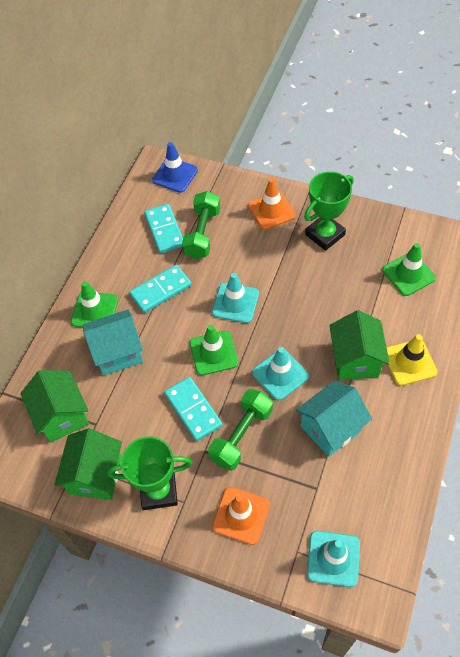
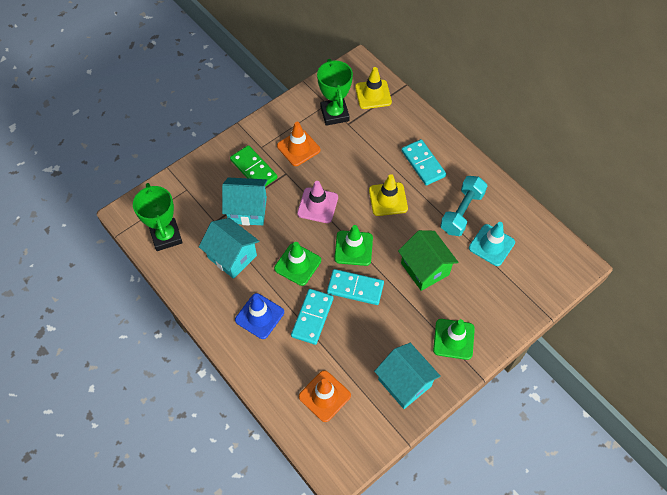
green domino: none = 0 -> [230,145,278,187] = 1
green dumbbell: [182,191,220,259] [208,389,273,471] = 2 -> none = 0
green house: [20,370,89,443] [54,428,122,500] [329,310,390,380] = 3 -> [398,230,459,291] = 1
pink traffic cone: none = 0 -> [297,181,338,223] = 1
turquoise dumbbell: none = 0 -> [440,176,487,236] = 1
turquoise house: [83,309,143,376] [296,380,372,457] = 2 -> [199,218,259,279] [222,178,268,225] [374,343,441,409] = 3
turquoise traffic cone: [212,273,259,323] [252,347,309,400] [307,531,360,587] = 3 -> [469,222,515,266] = 1
yellow traffic cone: [387,334,437,386] = 1 -> [355,67,392,109] [369,174,408,216] = 2

